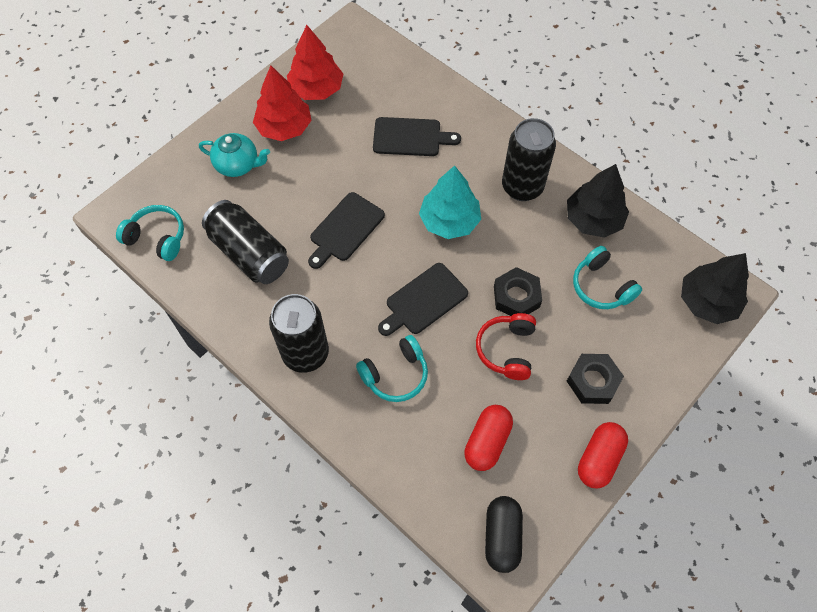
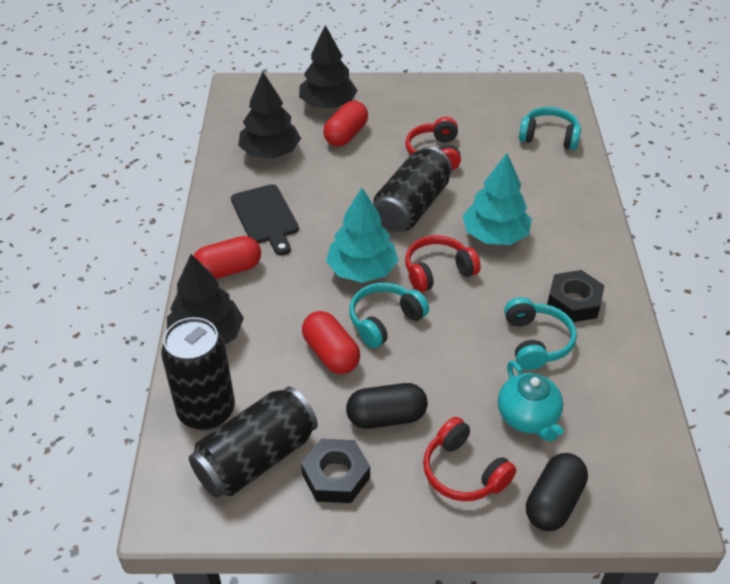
black capsule: [485,496,523,573] = 1 -> [346,383,428,429] [526,453,588,531] = 2
black cutting board: [308,192,385,269] [373,117,461,156] [378,263,468,336] = 3 -> [231,184,299,255] = 1
black tree: [567,164,629,238] [681,253,749,324] = 2 -> [167,254,244,344] [238,72,301,159] [299,25,358,108] = 3
red capsule: [464,405,513,471] [578,422,628,489] = 2 -> [193,236,261,279] [302,311,360,374] [323,101,368,147] = 3
red headphones: [476,313,536,380] = 1 -> [405,117,461,170] [405,235,481,293] [423,417,516,501] = 3
red tree: [253,66,312,141] [287,25,343,100] = 2 -> none = 0
turquoise tree: [419,165,481,239] = 1 -> [326,188,398,283] [462,153,532,245] = 2

